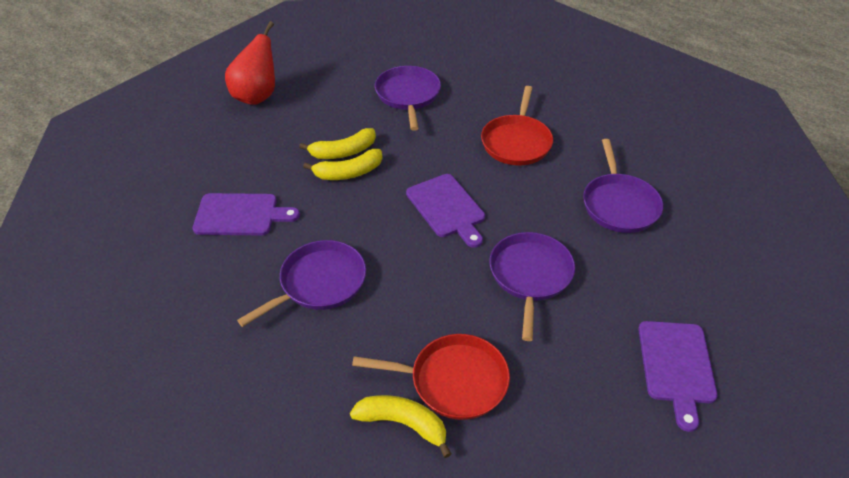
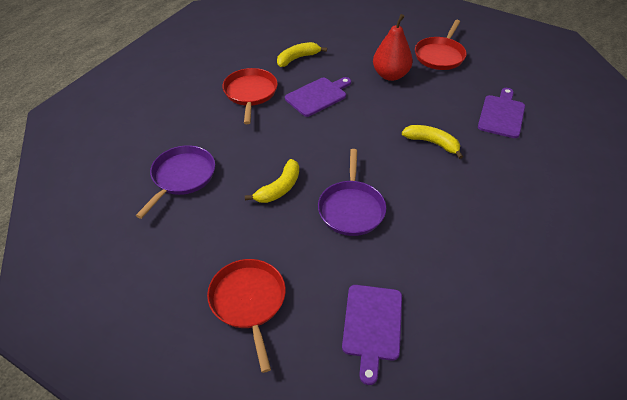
purple pan: [237,240,366,327] [375,66,441,131] [490,232,575,341] [583,139,663,233] = 4 -> [136,145,215,219] [318,149,386,236] = 2
red pan: [352,334,510,420] [481,86,553,165] = 2 -> [207,259,286,373] [222,68,278,124] [415,20,467,70] = 3

